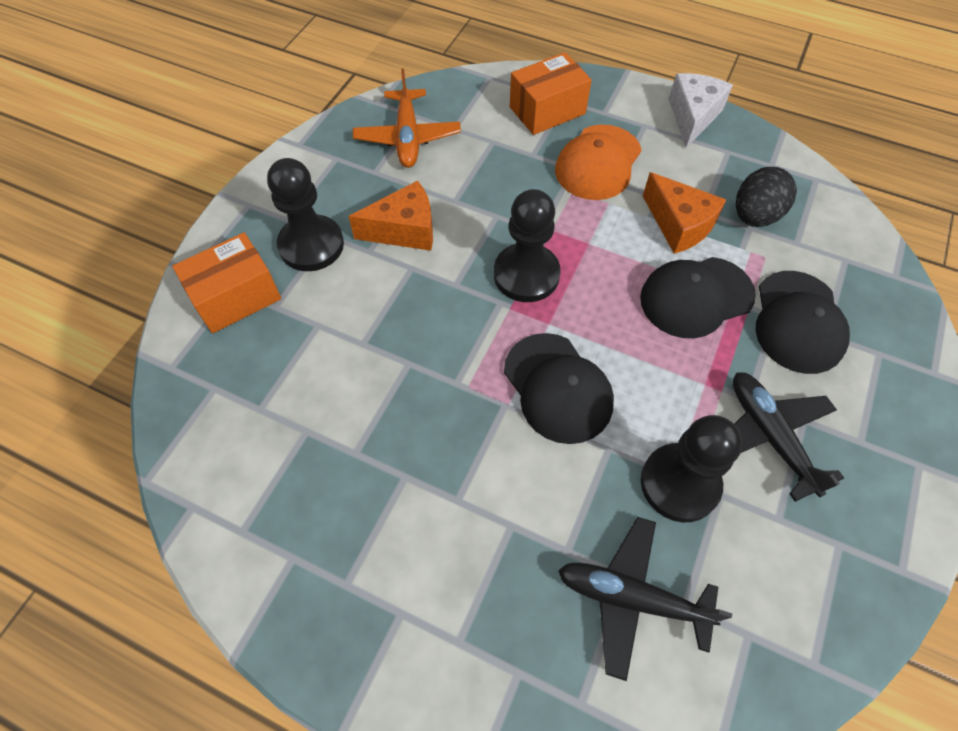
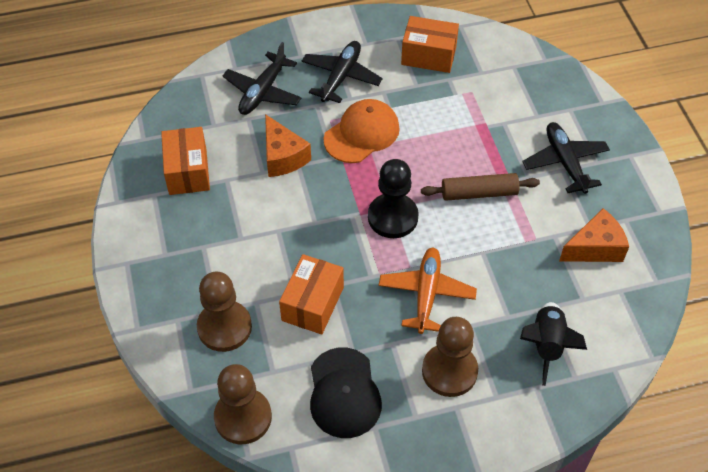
black cap: [504,333,614,444] [640,257,756,338] [755,271,850,374] = 3 -> [310,348,382,438] = 1
black egg: [736,167,797,227] = 1 -> none = 0
black pawn: [267,158,344,271] [494,189,561,302] [641,415,742,522] = 3 -> [368,159,419,238] = 1
black plane: [558,517,732,681] [733,372,844,502] = 2 -> [223,42,302,115] [302,41,382,103] [522,122,610,194] = 3
black rocket: none = 0 -> [520,302,587,386] = 1
brown pawn: none = 0 -> [197,272,252,352] [214,364,272,444] [422,317,478,397] = 3
brown rolling pin: none = 0 -> [421,173,540,201] = 1
orange box: [172,232,281,333] [510,52,592,135] = 2 -> [161,127,210,195] [279,254,344,335] [401,16,459,73] = 3
white cheese: [669,73,733,148] = 1 -> none = 0

